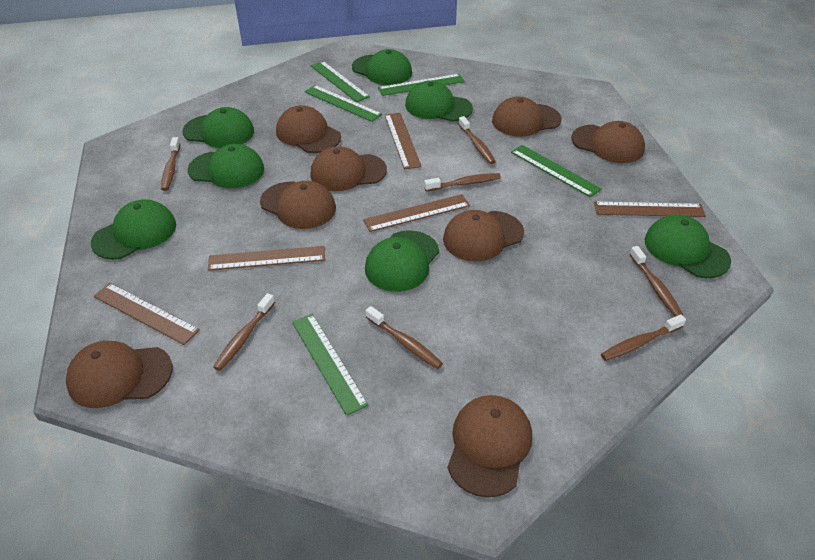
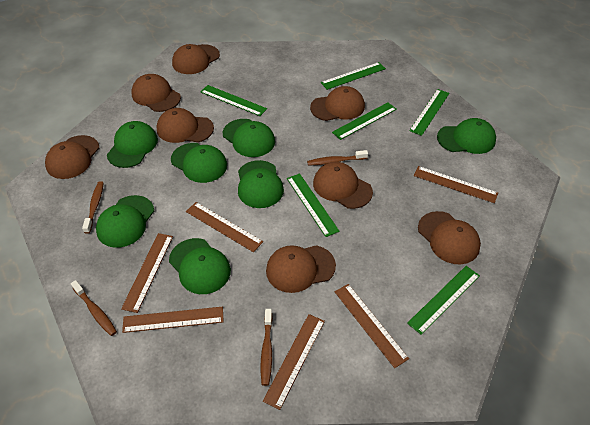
brown ruler: [93,283,200,345] [208,246,325,271] [363,194,470,232] [385,113,422,169] [594,202,706,217] = 5 -> [121,233,173,313] [122,307,224,333] [186,202,263,252] [263,314,325,410] [335,284,409,368] [414,166,498,203] = 6
brown toothbrush: [161,137,180,191] [213,293,275,371] [366,306,443,369] [424,173,501,191] [459,116,496,164] [601,314,686,361] [629,246,683,317] = 7 -> [71,280,117,336] [82,181,104,234] [261,309,273,386] [307,150,368,166] = 4
green ruler: [292,314,369,416] [304,85,382,122] [311,61,370,102] [378,74,465,96] [511,145,602,197] = 5 -> [201,85,267,116] [287,173,340,237] [321,62,386,90] [332,102,397,140] [407,266,480,335] [409,89,449,136] = 6

